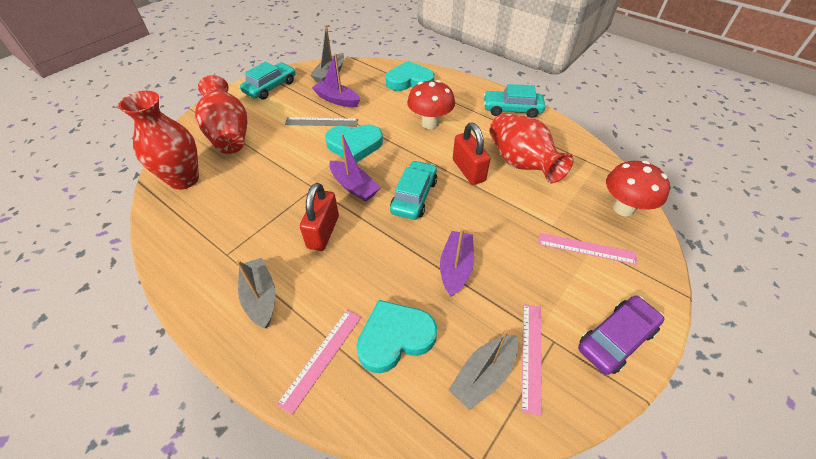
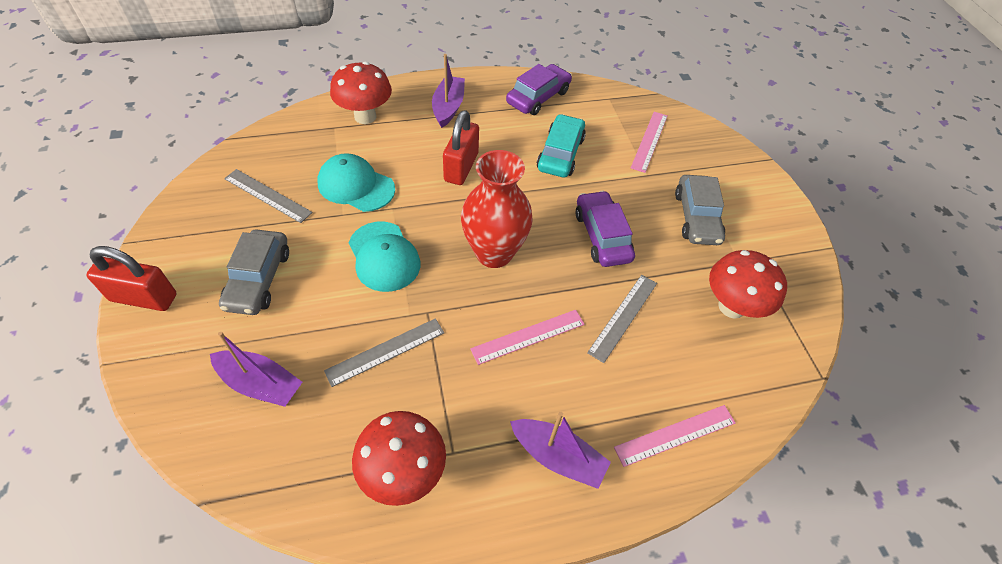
grey boat: [236,258,275,328] [310,25,344,83] [448,330,518,411] = 3 -> none = 0
grey car: none = 0 -> [219,230,289,315] [675,175,725,245] = 2
grey ruler: [285,117,358,126] = 1 -> [224,169,313,223] [324,318,444,387] [587,275,657,363] = 3
purple car: [578,295,664,375] = 1 -> [506,64,572,115] [575,191,635,267] = 2
red mushroom: [407,80,455,129] [606,161,670,217] = 2 -> [330,61,392,124] [352,411,446,506] [709,250,787,319] = 3
red vase: [118,91,199,190] [195,75,247,154] [489,113,574,184] = 3 -> [461,150,533,268] = 1
turquoise cap: none = 0 -> [318,153,395,212] [349,222,420,292] = 2
turquoise car: [240,62,295,100] [390,161,437,220] [484,84,545,118] = 3 -> [537,114,586,178] = 1
turquoise heart: [325,124,383,163] [356,300,437,373] [385,61,434,91] = 3 -> none = 0

